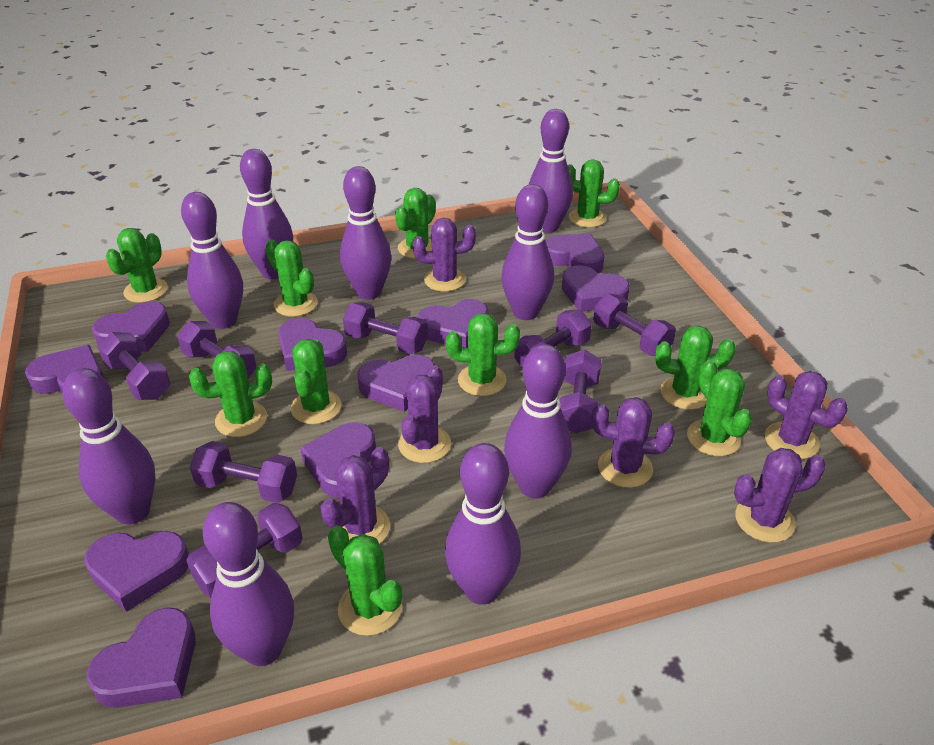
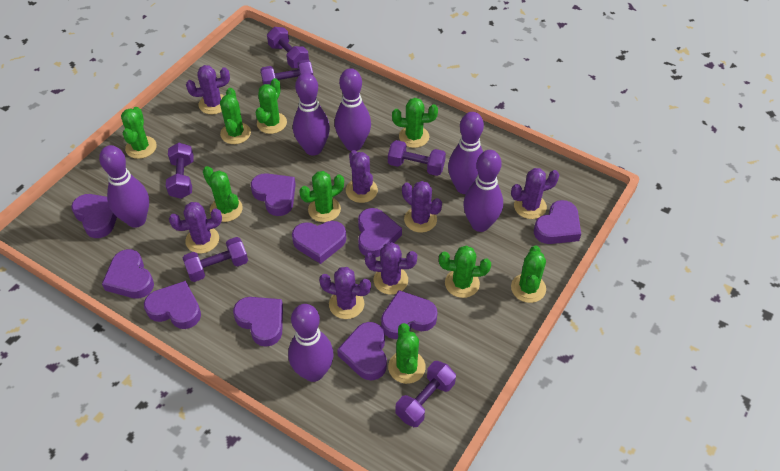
green cactus: [106,228,168,303] [189,351,272,437] [265,239,318,317] [290,339,341,424] [328,526,402,636] [395,188,436,259] [446,313,520,396] [567,159,620,228] [655,325,736,410] [687,360,752,456] = 10 -> [121,107,157,159] [203,166,243,222] [220,88,251,144] [256,78,287,134] [299,171,344,222] [388,323,426,384] [392,98,438,148] [439,246,491,298] [511,245,546,303] = 9
purple bowling pin: [62,368,155,525] [181,192,243,329] [203,502,294,666] [240,149,293,279] [340,166,392,300] [445,443,521,605] [501,184,554,320] [504,344,572,498] [529,109,573,233] = 9 -> [99,145,149,228] [288,304,334,382] [293,73,330,156] [335,68,371,151] [448,112,484,194] [463,150,503,232] = 6
purple cactus: [320,447,390,544] [398,365,451,463] [413,218,476,292] [591,397,675,488] [734,448,826,543] [765,371,848,459] = 6 -> [169,202,222,253] [186,65,230,114] [319,267,371,319] [346,150,378,203] [365,242,417,295] [402,181,442,233] [511,168,559,219] = 7
purple dumbbell: [98,332,171,400] [177,321,257,379] [186,503,302,598] [190,441,297,503] [343,302,428,354] [514,310,592,367] [560,349,601,433] [593,293,676,356] = 8 -> [166,143,194,199] [183,237,248,282] [260,60,313,85] [267,27,309,68] [388,140,446,176] [395,361,456,427] = 6

